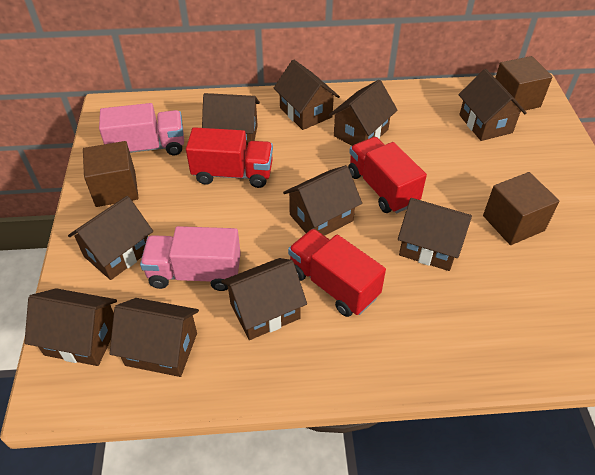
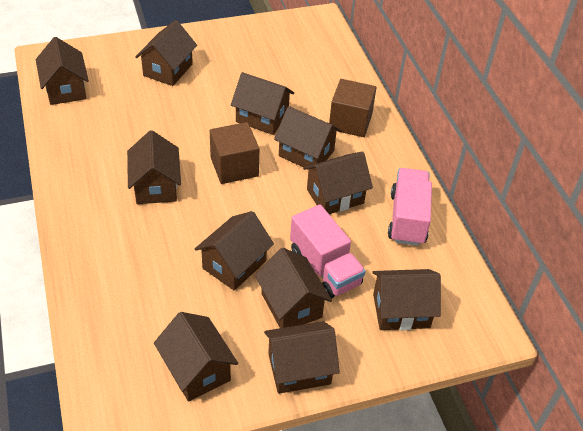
brown cube: [83,141,139,207] [483,172,560,245] [495,56,553,111] = 3 -> [210,122,259,184] [329,79,377,137] = 2
brown house: [24,288,117,366] [68,196,153,280] [110,298,199,377] [202,93,260,146] [221,258,307,340] [274,60,340,130] [283,165,362,236] [329,80,398,146] [398,198,472,271] [458,69,527,141] = 10 -> [36,37,89,105] [127,130,181,204] [135,20,197,86] [154,312,238,402] [195,211,274,290] [231,72,294,135] [255,248,332,328] [264,321,340,394] [274,106,342,170] [303,152,373,214] [372,269,441,330] = 11
red truck: [186,127,273,188] [288,229,386,317] [348,137,427,213] = 3 -> none = 0

